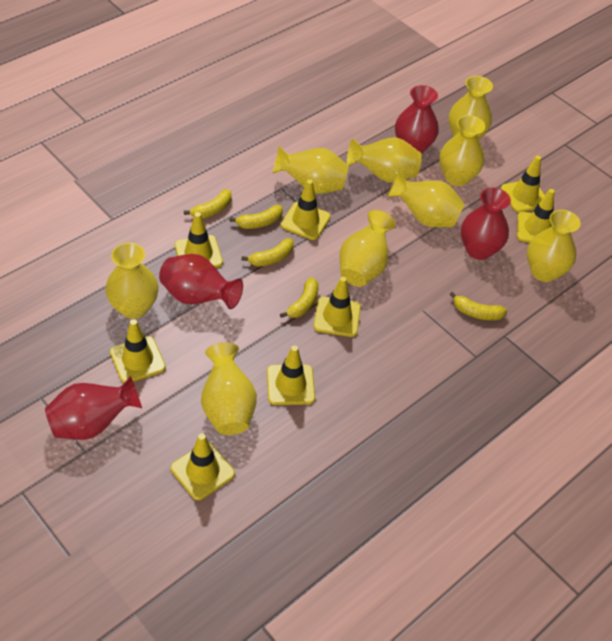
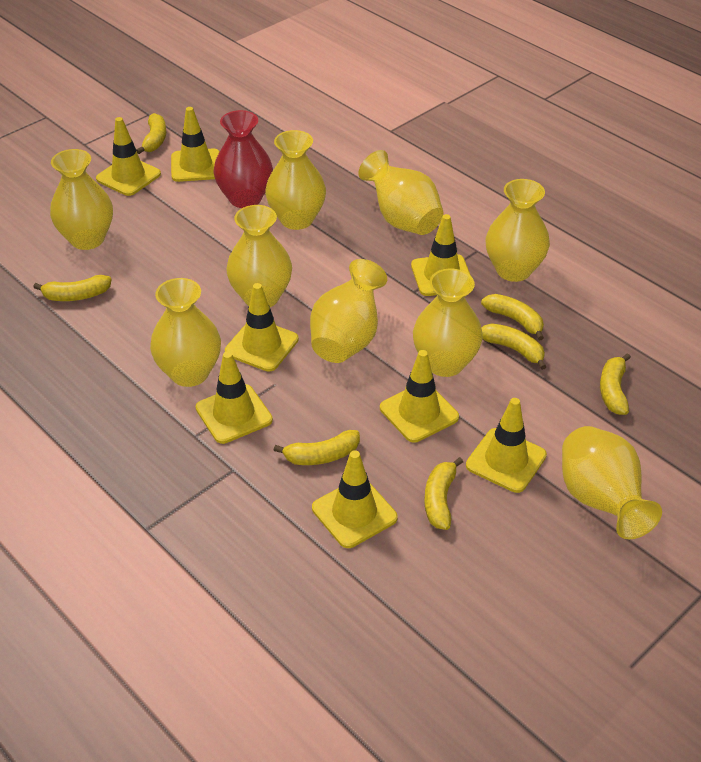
red vase: [45,375,142,440] [159,254,243,309] [395,85,439,154] [461,187,511,260] = 4 -> [213,110,273,208] = 1
yellow banana: [184,189,232,218] [229,205,283,229] [242,238,294,267] [280,277,319,318] [450,292,507,320] = 5 -> [33,275,112,301] [136,113,166,154] [273,430,360,465] [424,457,463,530] [481,294,544,341] [482,323,546,370] [600,353,631,415] = 7

